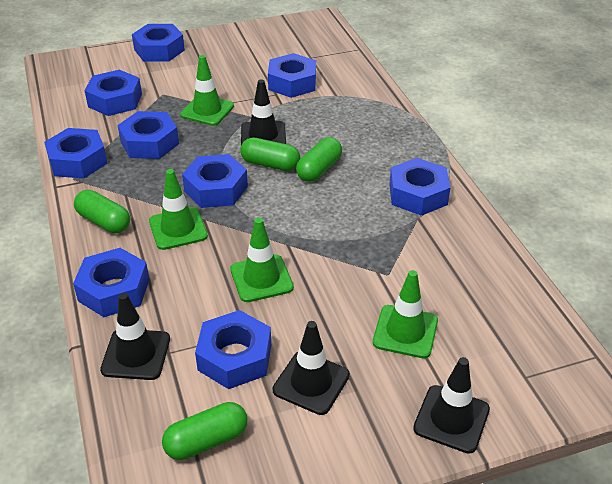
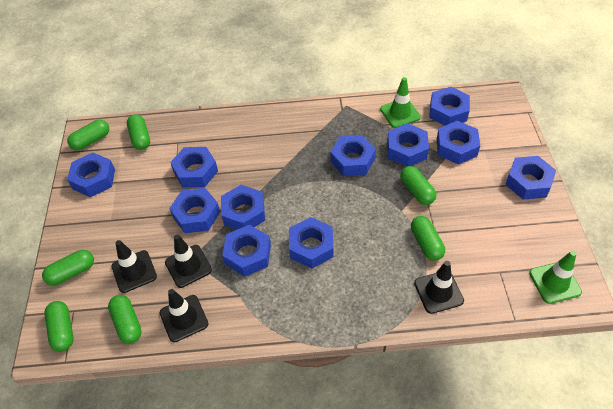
blue nut: [44,128,108,179] [73,248,149,317] [85,70,142,116] [118,111,179,159] [132,24,185,62] [182,154,248,208] [195,310,271,389] [268,53,316,98] [389,158,450,216] = 9 -> [67,153,115,197] [169,188,220,233] [170,147,218,187] [221,185,265,230] [222,225,271,277] [289,217,334,269] [330,135,376,176] [387,123,429,166] [429,87,470,126] [437,121,480,165] [505,156,556,200] = 11
green capsule: [74,190,130,233] [162,402,248,460] [240,138,300,171] [296,137,342,182] = 4 -> [42,250,94,286] [44,301,73,352] [67,119,109,150] [108,295,142,344] [127,114,150,150] [400,166,436,205] [411,216,445,261] = 7
green traffic cone: [149,169,208,250] [180,55,234,126] [230,218,294,302] [373,270,438,358] = 4 -> [380,77,421,128] [529,251,582,304] = 2

